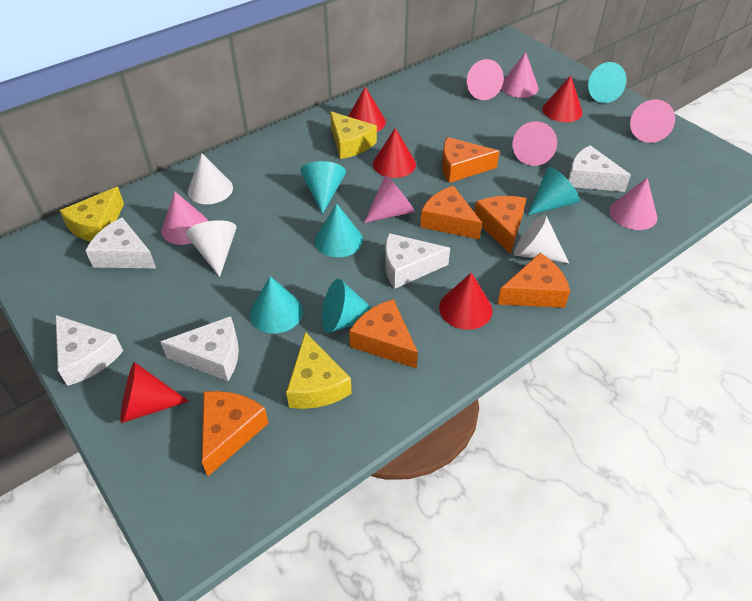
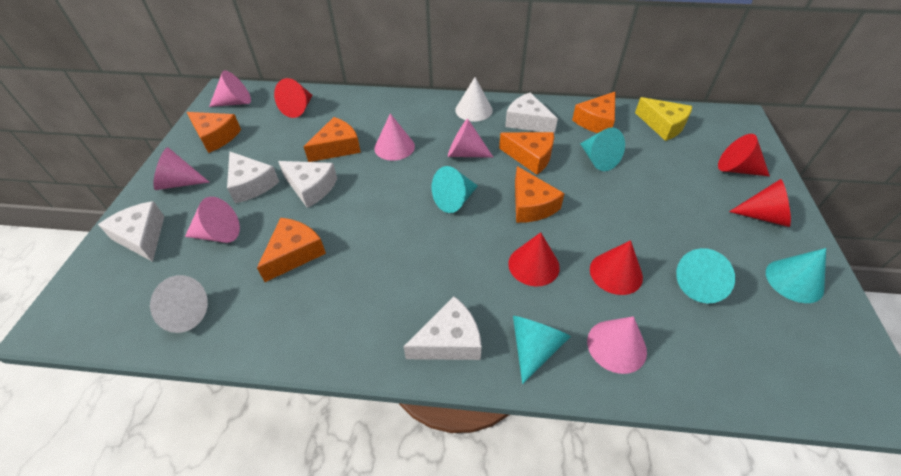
pink cone: [161,192,208,245] [364,175,415,223] [467,59,504,100] [501,52,539,98] [513,121,557,166] [609,178,657,230] [630,99,675,143] = 7 -> [153,147,209,190] [185,197,240,243] [209,70,251,107] [374,113,415,161] [448,119,494,158] [587,316,647,374] = 6
turquoise cone: [250,276,303,334] [300,161,346,214] [315,204,363,258] [322,279,372,333] [528,167,580,215] [588,62,627,103] = 6 -> [432,166,478,213] [513,316,571,384] [580,127,625,171] [676,248,735,303] [766,248,826,303] = 5
white cone: [186,220,237,277] [188,153,233,204] [514,214,569,263] = 3 -> [150,275,208,333] [455,77,493,121] = 2
yellow cheese: [59,187,124,242] [286,332,352,409] [330,111,377,159] = 3 -> [635,97,692,141] = 1

